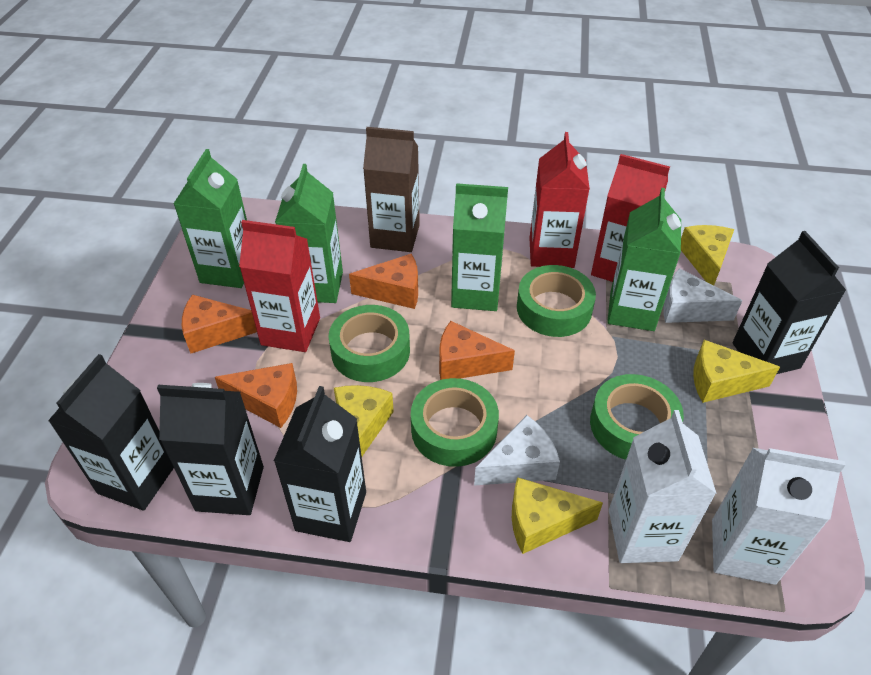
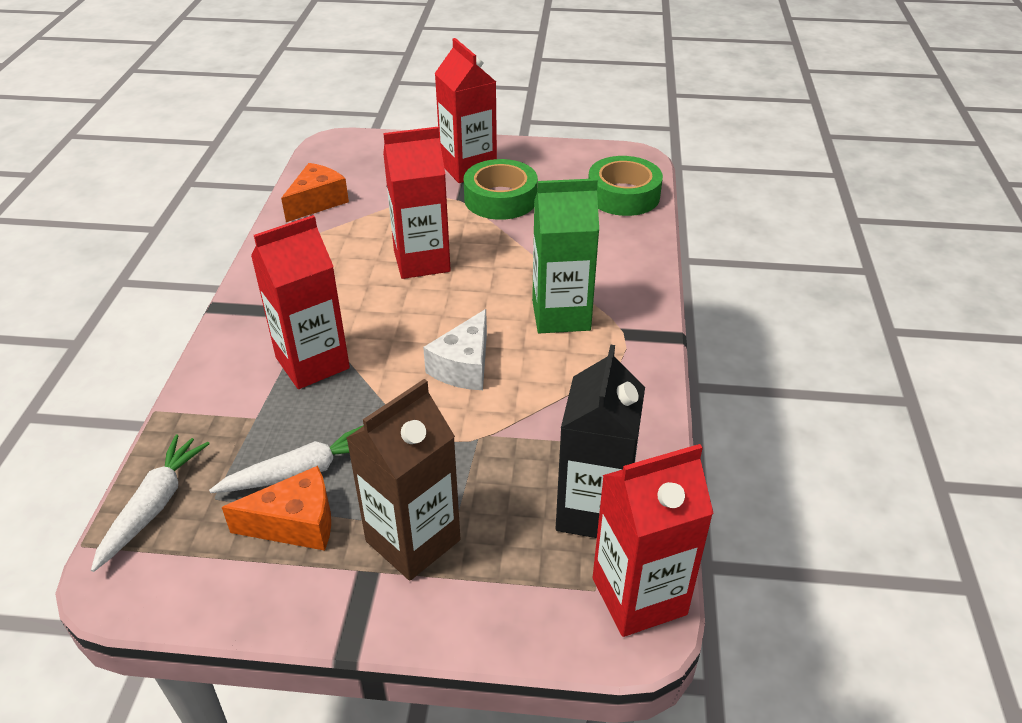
black carton: [48,354,174,511] [157,383,264,515] [274,386,366,542] [732,231,847,374] = 4 -> [556,344,645,538] = 1
green carton: [174,149,247,288] [275,164,343,303] [451,183,508,311] [607,188,681,331] = 4 -> [532,178,599,333] = 1
green tape: [328,305,410,382] [411,378,499,467] [517,265,596,337] [590,374,684,460] = 4 -> [464,159,538,220] [588,156,663,216] = 2
orange cheese: [182,295,257,354] [215,363,297,428] [349,254,418,309] [439,321,515,380] = 4 -> [222,466,331,551] [281,163,349,222] = 2
red carton: [239,220,320,352] [530,132,590,268] [591,154,670,282] = 3 -> [251,215,350,389] [383,127,451,279] [435,38,497,183] [593,444,714,637] = 4
white carrot: none = 0 -> [91,434,210,572] [209,425,364,493] = 2
white carton: [609,410,717,563] [712,448,845,585] = 2 -> none = 0
white cheese: [474,415,560,486] [663,268,742,323] = 2 -> [423,309,487,390] = 1
yellow cheese: [334,385,394,456] [512,477,603,554] [681,225,734,285] [693,340,780,403] = 4 -> none = 0

